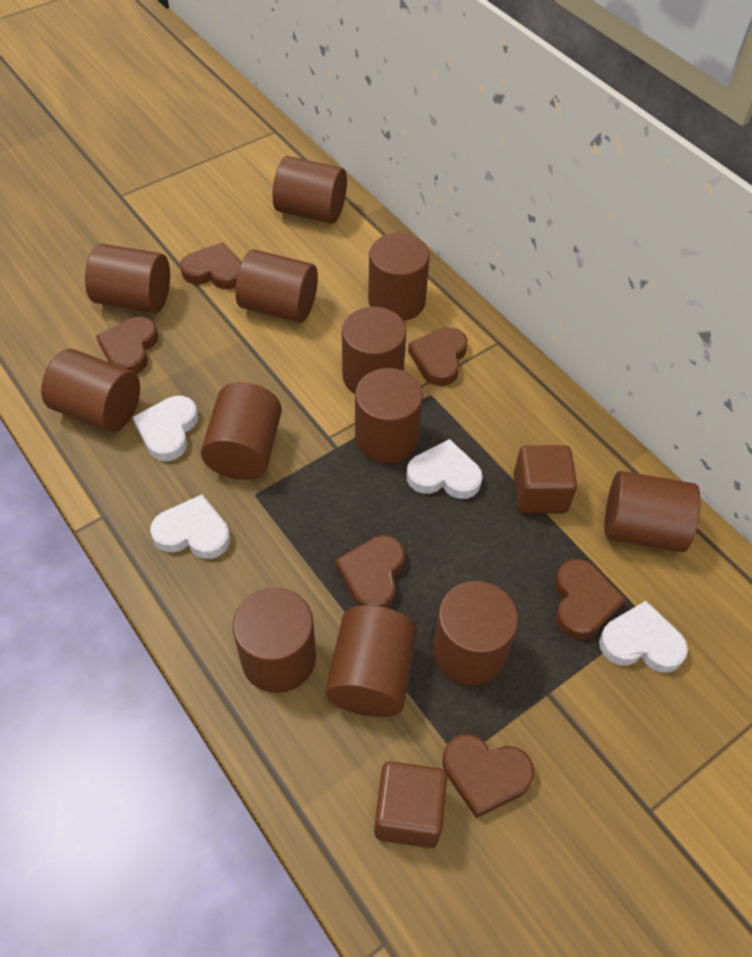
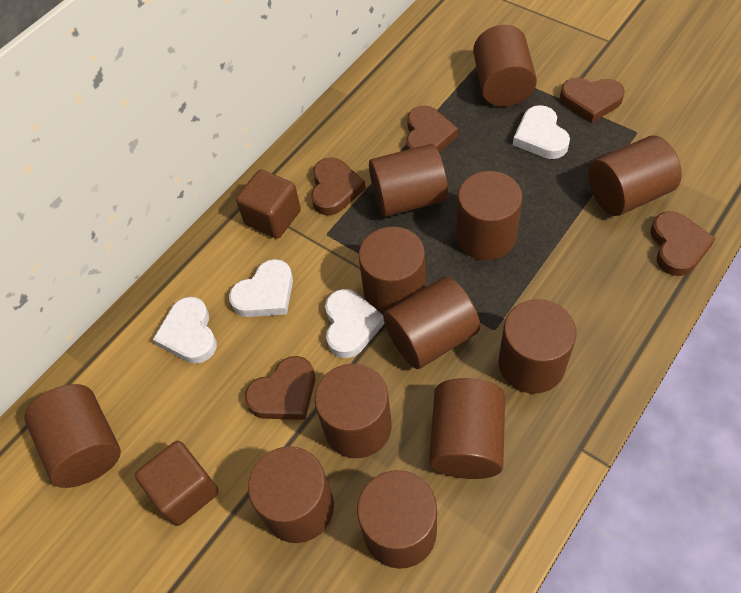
brown heart: [96,317,158,374] [180,242,241,289] [336,535,405,608] [408,327,467,386] [442,734,534,818] [555,559,626,639] = 6 -> [245,356,315,420] [311,157,366,215] [406,106,458,152] [560,78,625,123] [651,211,716,276] = 5

